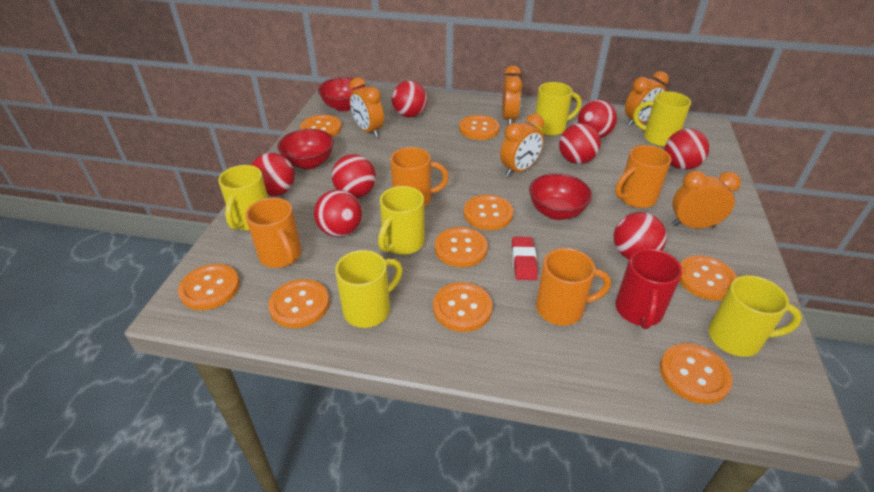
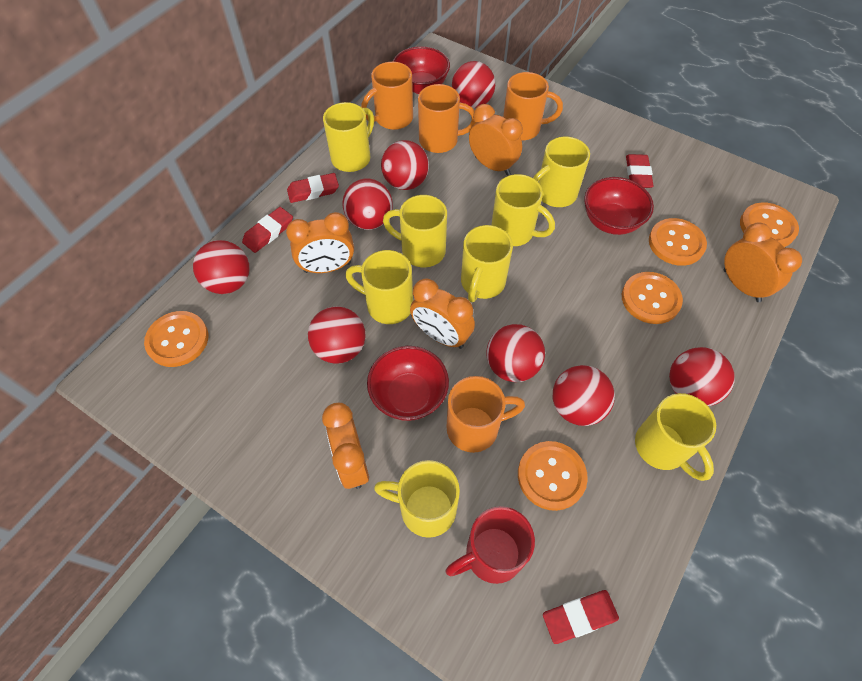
orange button: [178,264,240,310] [268,279,329,328] [300,115,342,137] [433,282,493,332] [435,227,488,267] [459,115,500,140] [464,195,513,230] [660,343,733,404] [679,255,737,301] = 9 -> [144,311,208,367] [518,441,588,511] [622,272,683,324] [649,218,707,266] [740,203,799,247] = 5
red eraser: [512,237,538,280] = 1 -> [242,207,293,253] [287,173,339,203] [543,590,619,644] [626,154,654,188] = 4
yellow mug: [218,165,268,231] [335,250,402,328] [378,186,425,255] [534,82,582,136] [633,92,691,147] [708,275,802,357] = 6 -> [323,102,374,172] [345,250,413,324] [374,460,460,538] [383,195,447,268] [461,225,513,302] [491,174,555,246] [533,137,590,207] [635,393,716,481] = 8

